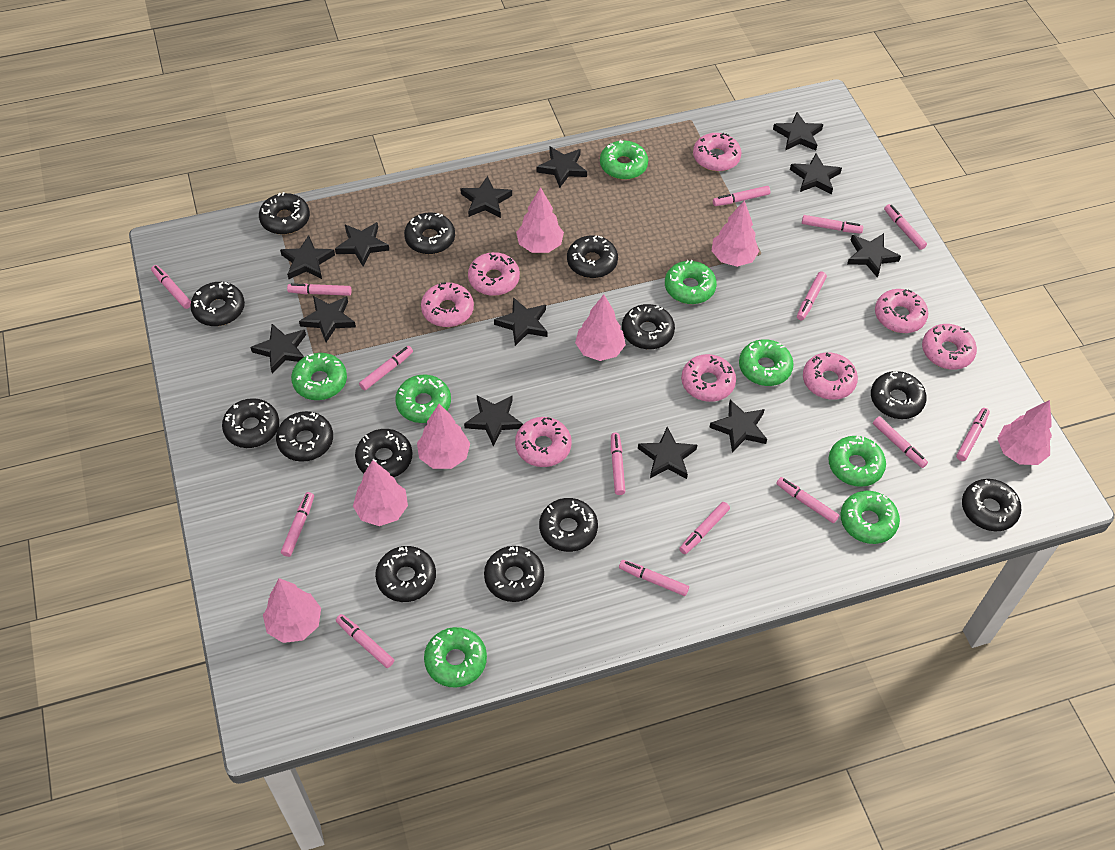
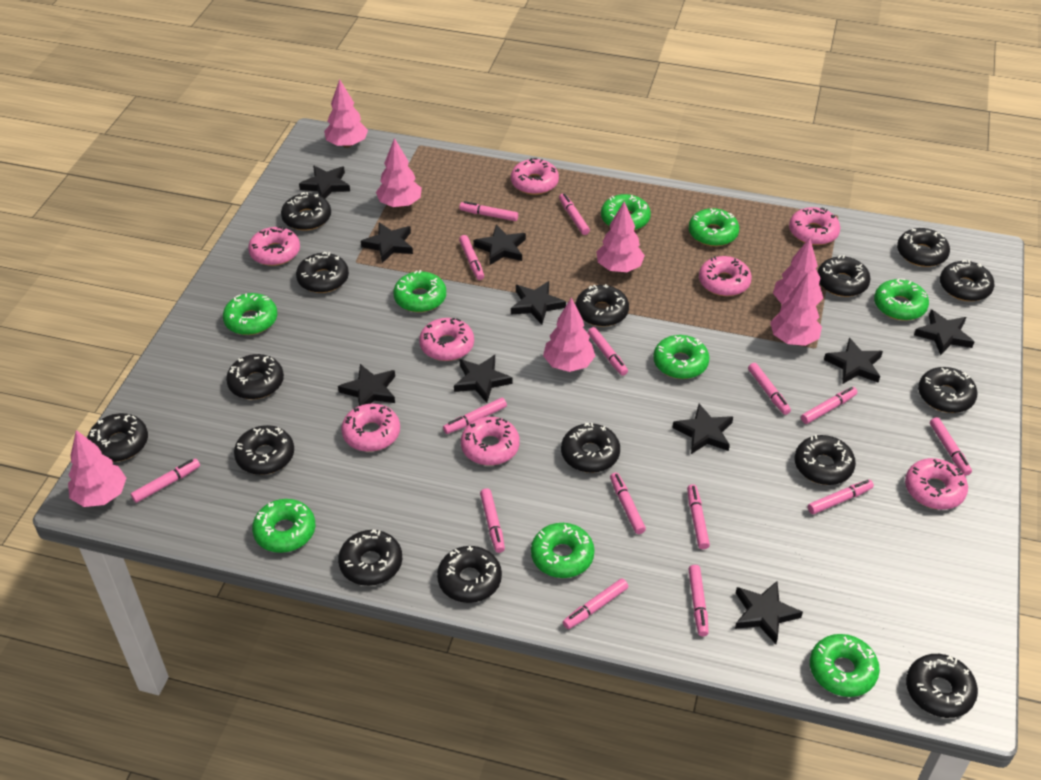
black donut: [190,282,245,326] [222,398,279,448] [259,192,310,235] [276,411,333,462] [355,429,412,477] [375,546,436,602] [404,212,455,254] [484,546,544,602] [539,498,598,552] [567,236,618,278] [622,304,675,349] [871,371,927,419] [962,479,1021,531] = 13 -> [88,413,148,462] [226,354,284,399] [234,425,294,475] [281,192,331,231] [296,252,349,293] [338,529,402,586] [437,546,502,603] [561,423,620,473] [576,284,629,327] [795,435,856,485] [818,255,871,297] [897,228,950,267] [906,654,978,718] [918,367,978,413] [940,260,994,301] = 15
black star: [250,324,306,373] [280,235,335,279] [299,296,356,342] [335,222,389,267] [460,176,512,218] [464,395,523,446] [494,297,548,346] [536,147,587,188] [638,427,697,479] [709,399,767,452] [773,112,823,151] [790,153,842,195] [847,233,901,278] = 13 -> [299,166,350,199] [338,364,395,406] [361,223,413,263] [454,355,512,403] [474,225,526,265] [511,281,566,324] [673,404,733,454] [735,581,803,644] [824,338,883,384] [914,309,974,355] = 10
green donut: [291,353,347,400] [395,375,451,423] [424,627,487,687] [600,140,648,180] [665,260,717,304] [739,339,794,386] [829,436,886,487] [840,491,900,544] = 8 -> [223,293,277,335] [252,499,315,553] [393,270,446,312] [531,523,594,578] [601,194,651,231] [653,335,710,379] [689,208,739,246] [810,634,880,697] [874,278,929,321] = 9

